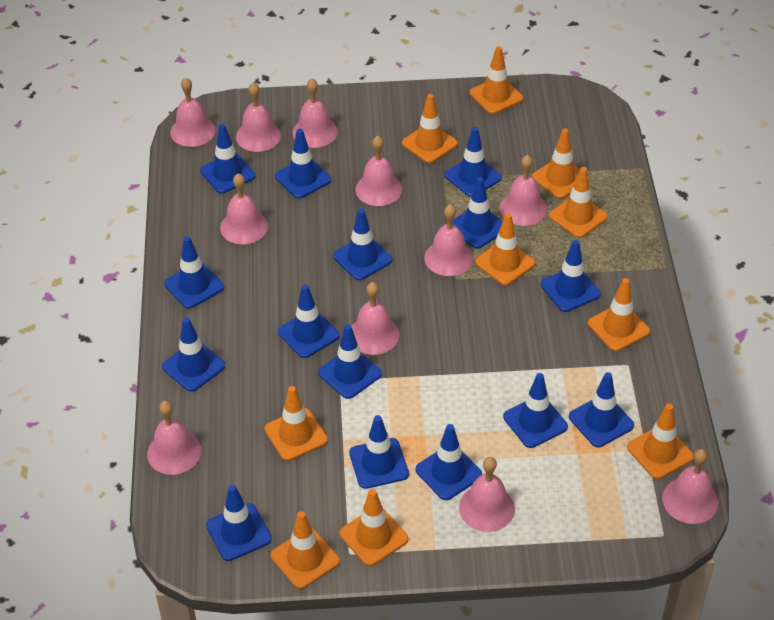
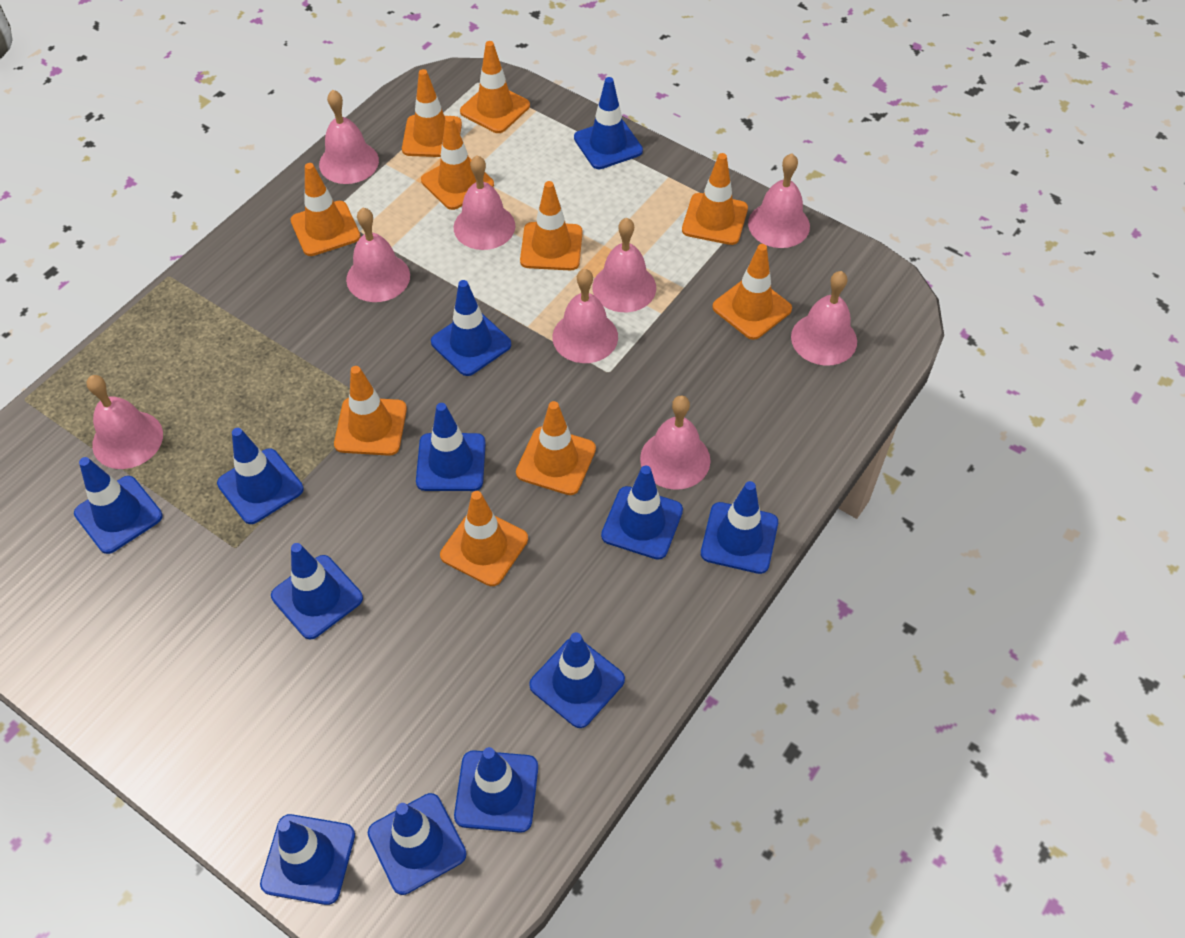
blue traffic cone: [162,317,225,392] [164,236,224,309] [200,124,256,194] [206,485,272,561] [275,129,331,199] [278,284,340,358] [318,324,382,399] [333,208,392,280] [349,415,409,489] [415,424,482,500] [445,127,502,197] [452,177,503,249] [503,373,568,448] [541,240,601,312] [569,372,634,447] = 15 -> [74,457,163,554] [217,428,304,524] [260,814,355,905] [271,543,363,639] [368,793,466,895] [416,403,486,491] [431,280,511,376] [454,747,538,833] [529,632,625,728] [574,77,643,169] [601,466,683,560] [701,481,778,574] = 12
pink bell: [147,401,202,475] [170,77,216,147] [220,173,268,244] [236,82,281,152] [292,79,338,148] [351,282,399,355] [355,136,402,206] [424,205,473,276] [459,457,515,532] [500,155,547,226] [662,449,718,524] = 11 -> [87,375,163,469] [319,90,379,184] [346,208,410,302] [454,155,515,250] [553,269,618,363] [592,218,656,312] [640,395,710,490] [748,153,810,248] [791,271,857,366] = 9

